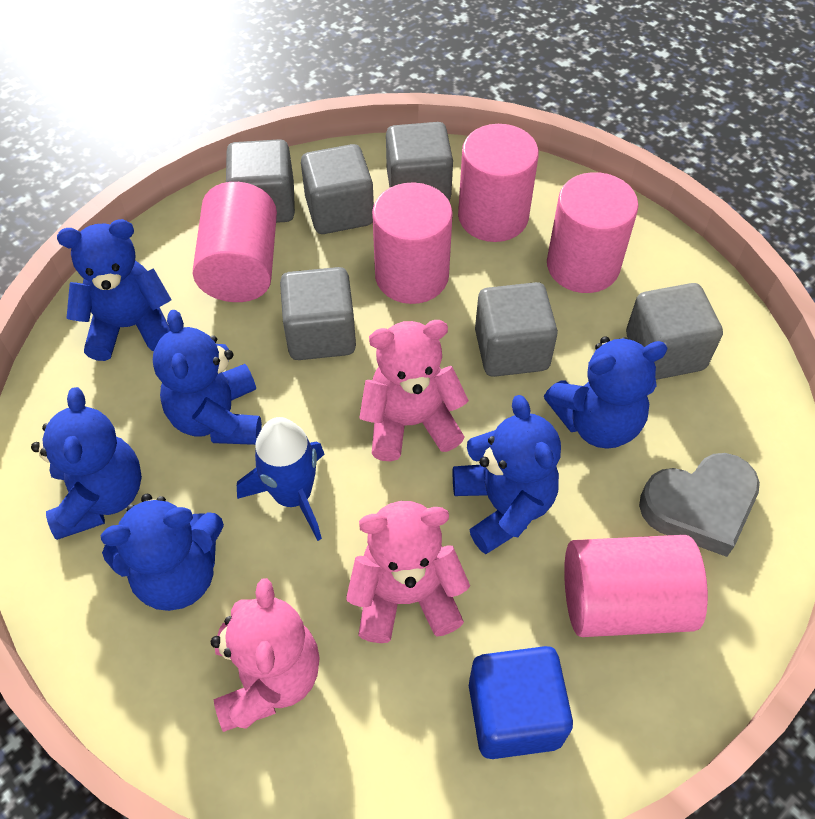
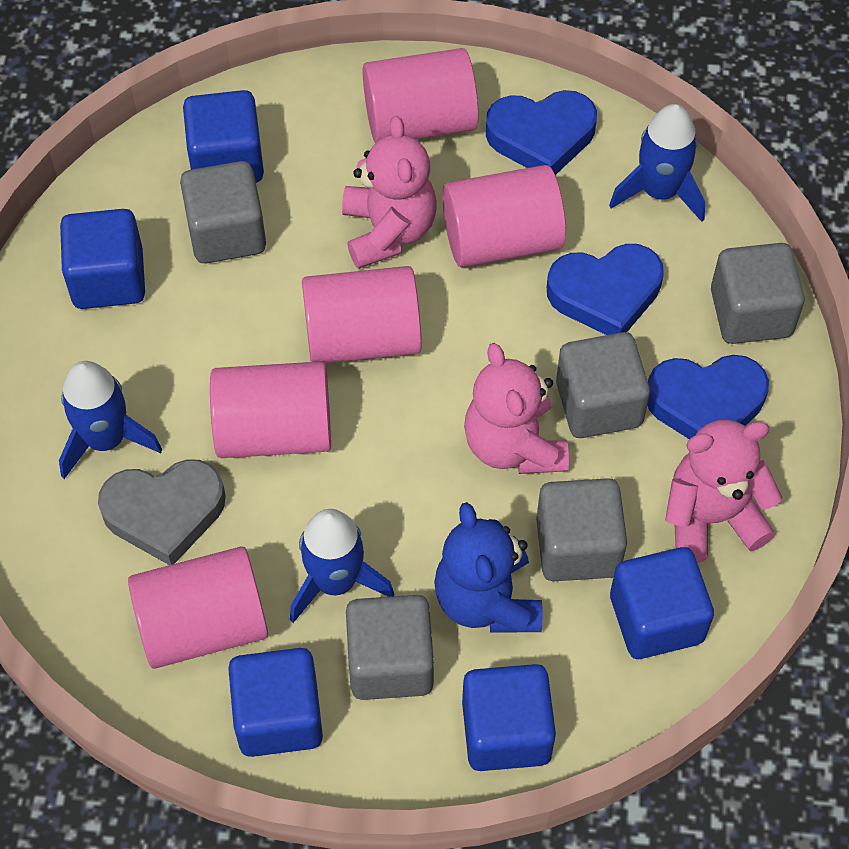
blue cube: [469,646,573,759] = 1 -> [60,209,145,309] [183,90,264,183] [228,648,323,757] [462,664,556,771] [610,547,714,659] = 5
blue heart: none = 0 -> [486,90,597,175] [547,244,664,335] [647,355,769,439] = 3
blue rocket: [237,417,324,541] = 1 -> [59,361,162,479] [290,509,394,623] [609,104,705,222] = 3
blue teddy bear: [31,387,142,540] [57,219,172,361] [100,494,224,611] [153,310,262,445] [453,395,561,554] [544,336,668,449] = 6 -> [434,502,542,633] = 1
grey cube: [226,139,295,223] [280,267,356,360] [301,144,374,234] [386,122,453,200] [475,282,558,377] [626,283,723,380] = 6 -> [180,161,266,263] [346,595,434,700] [536,478,627,581] [556,332,650,438] [711,243,805,344] = 5

